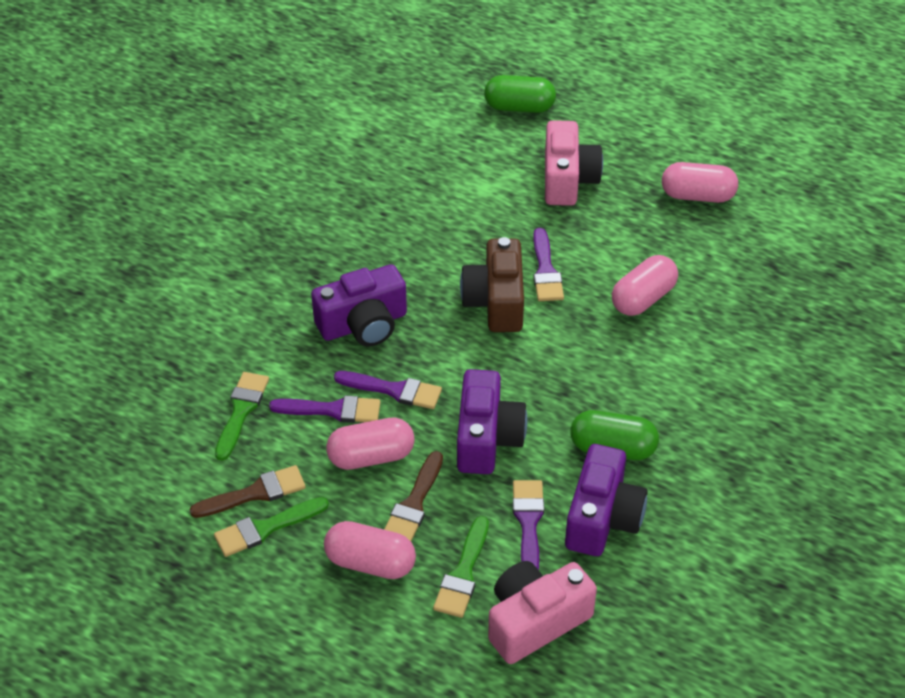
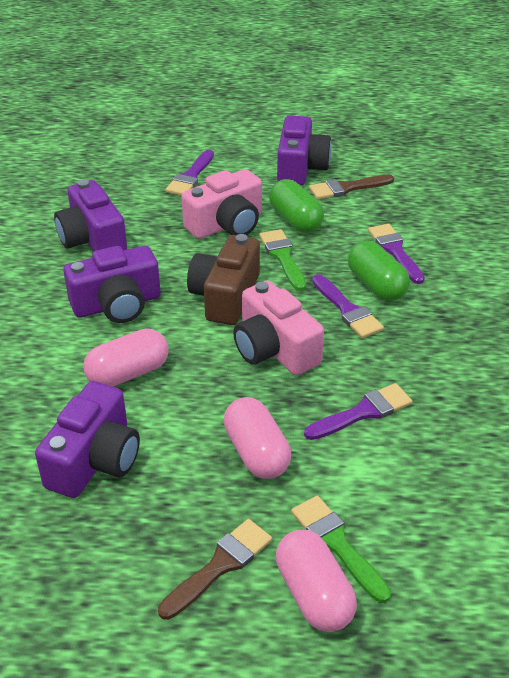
green brush: [214,497,329,557] [215,372,269,461] [433,516,489,618] = 3 -> [259,229,306,291] [291,496,391,603] = 2
pink capsule: [324,521,416,579] [326,418,415,470] [612,255,678,316] [662,162,738,203] = 4 -> [84,328,168,387] [224,397,291,479] [276,530,357,632] = 3
purple camera: [311,264,407,346] [457,369,527,474] [565,444,648,556] = 3 -> [35,381,140,498] [54,180,127,251] [63,246,161,323] [277,115,332,186] = 4

